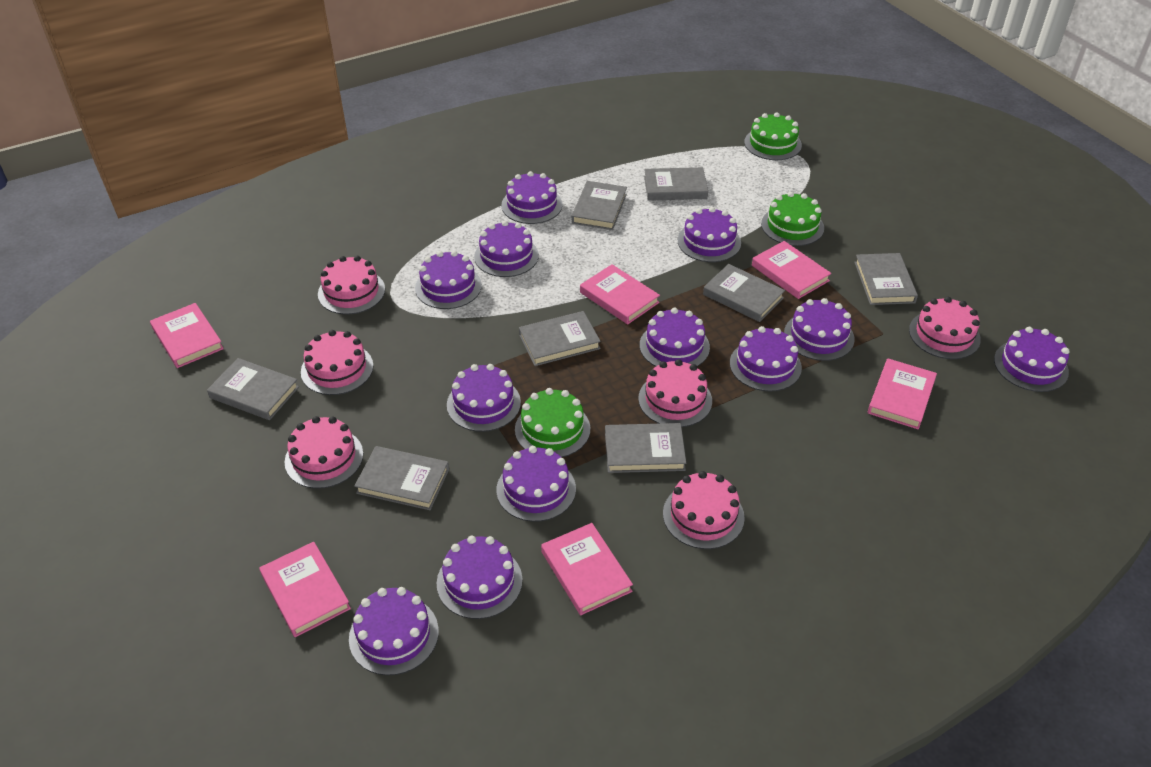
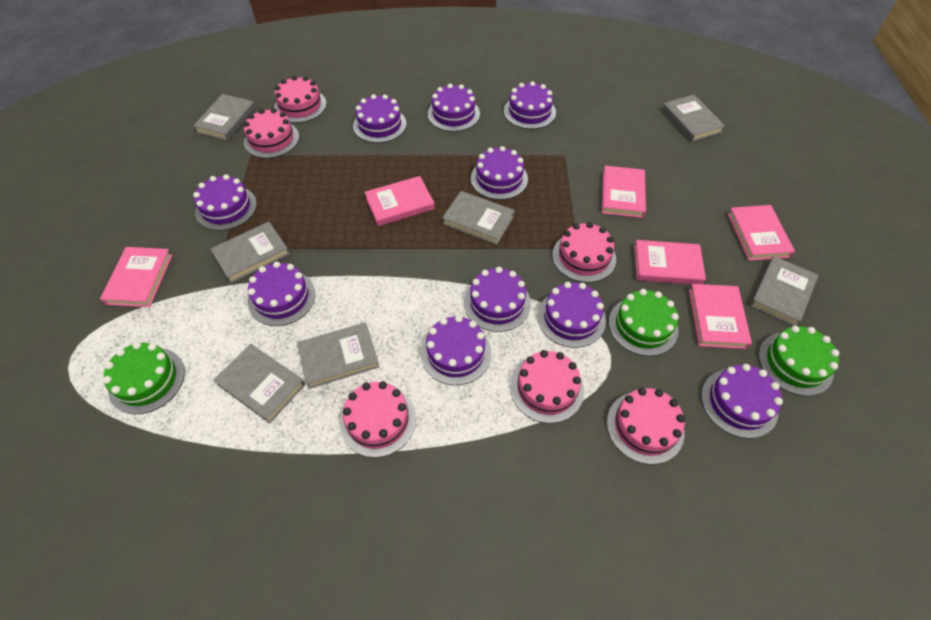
grey book: [207,358,299,420] [354,446,449,510] [519,311,601,366] [572,181,627,230] [605,423,686,473] [644,167,708,201] [703,264,785,322] [854,253,918,305] = 8 -> [193,94,256,141] [210,222,290,283] [214,344,305,423] [297,322,379,389] [442,191,515,245] [662,95,725,142] [750,256,819,326] = 7
purple cake: [349,587,439,676] [415,251,482,309] [437,536,523,619] [447,364,521,432] [474,221,539,277] [496,446,576,522] [501,171,562,224] [640,308,710,367] [678,207,741,262] [730,326,802,391] [784,298,855,361] [994,327,1069,392] = 12 -> [193,174,257,231] [248,262,316,326] [353,94,407,143] [421,315,491,385] [428,84,480,132] [464,267,531,332] [471,146,528,200] [504,81,556,129] [537,282,606,348] [701,364,783,439] = 10

